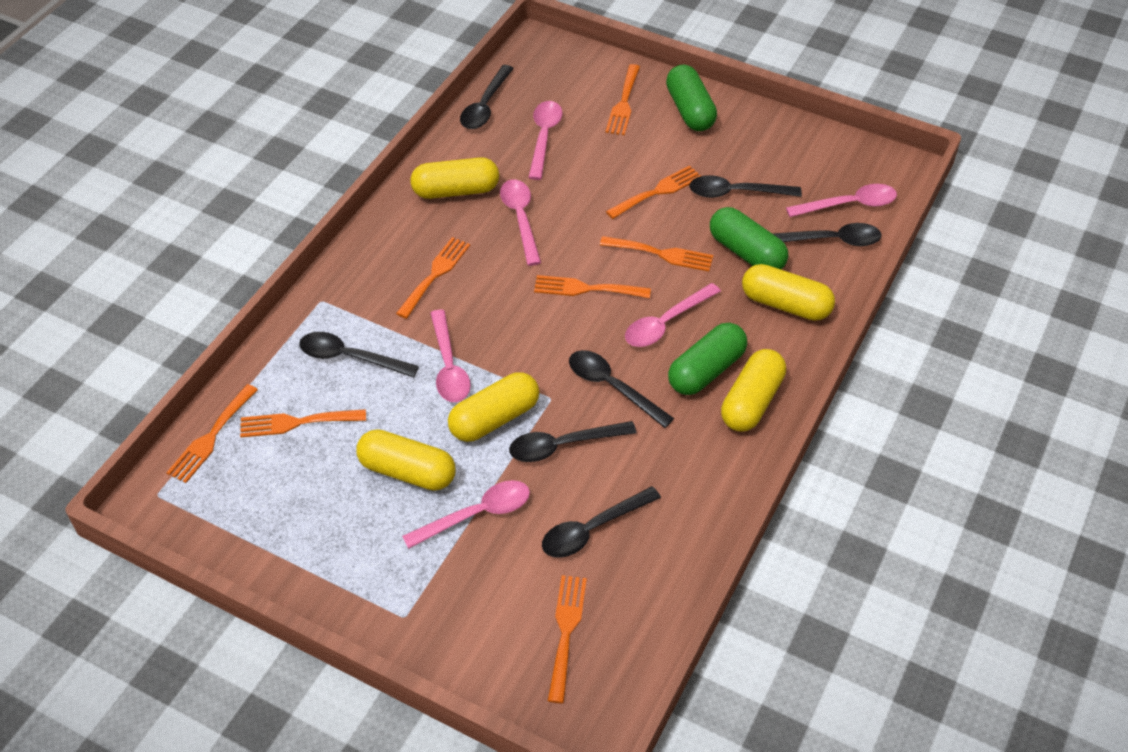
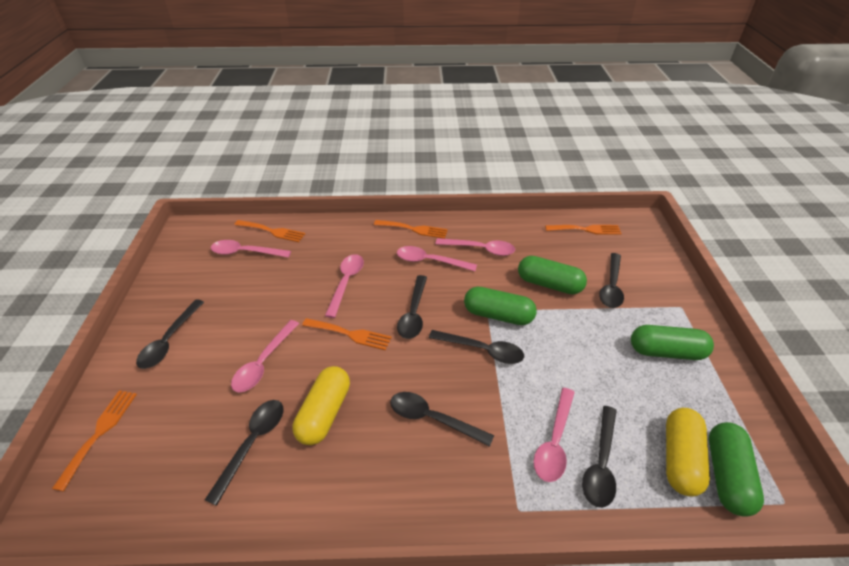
green capsule: [666,65,717,131] [668,323,747,395] [710,207,788,269] = 3 -> [464,287,537,325] [518,256,587,294] [631,325,714,360] [709,422,764,517] = 4
orange fork: [167,384,258,483] [240,409,366,437] [396,237,470,319] [534,275,651,298] [548,575,587,703] [600,236,713,271] [606,64,640,135] [606,165,701,219] = 8 -> [52,390,137,492] [234,220,305,242] [302,318,392,350] [374,220,448,239] [545,225,622,235] = 5
yellow capsule: [356,429,456,491] [410,157,499,199] [448,372,539,442] [721,349,786,431] [742,264,835,321] = 5 -> [293,366,350,445] [666,408,710,496] = 2

